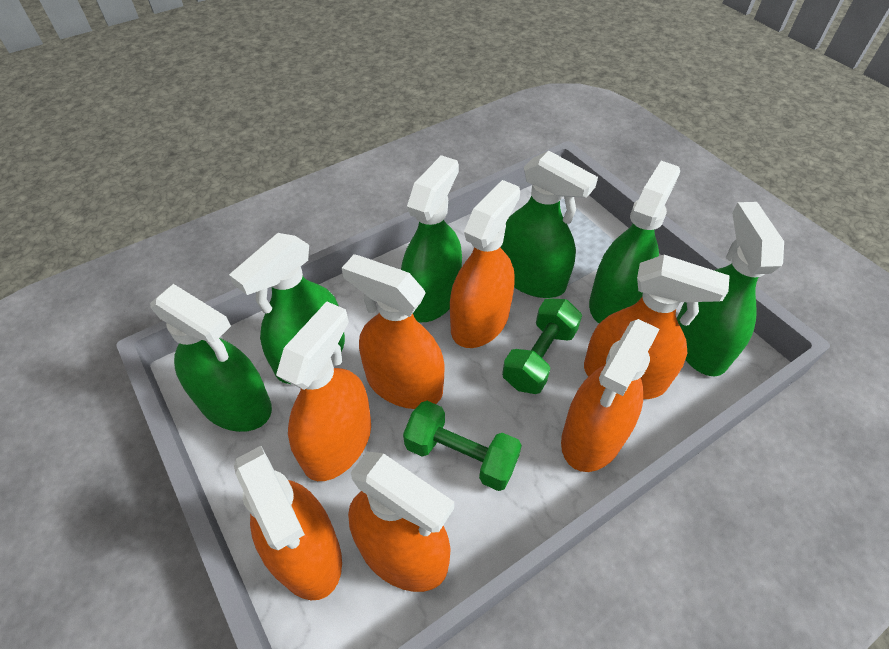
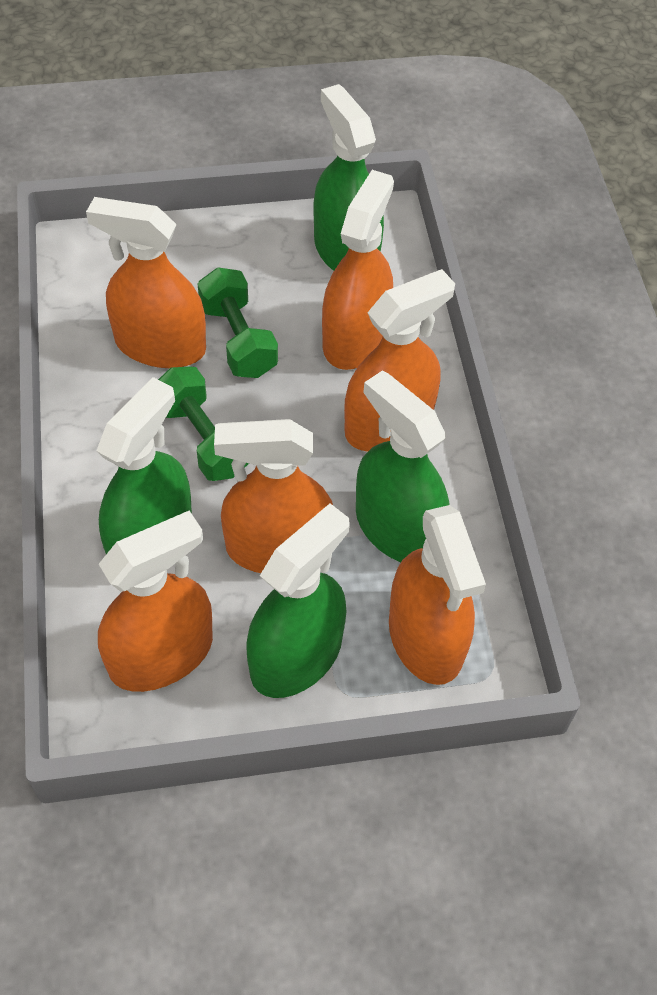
green spray bottle: [150,284,272,432] [229,233,345,384] [401,155,462,322] [500,151,598,298] [589,161,680,323] [677,202,784,376] = 6 -> [96,377,192,554] [246,504,350,698] [314,84,384,271] [356,370,450,562] = 4
orange spray bottle: [234,446,342,600] [276,302,371,481] [342,254,445,409] [348,451,454,592] [450,180,520,348] [561,319,660,472] [584,255,730,399] = 7 -> [86,197,206,368] [98,510,213,692] [214,419,333,573] [322,170,394,370] [344,269,455,452] [389,505,486,685] = 6

